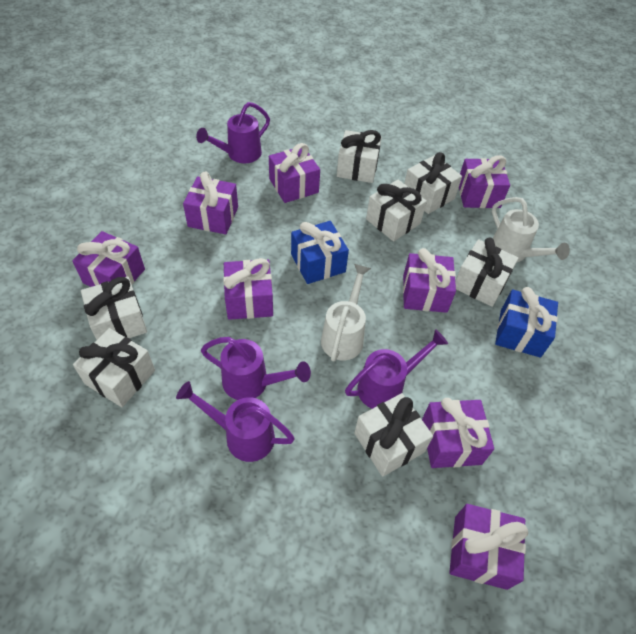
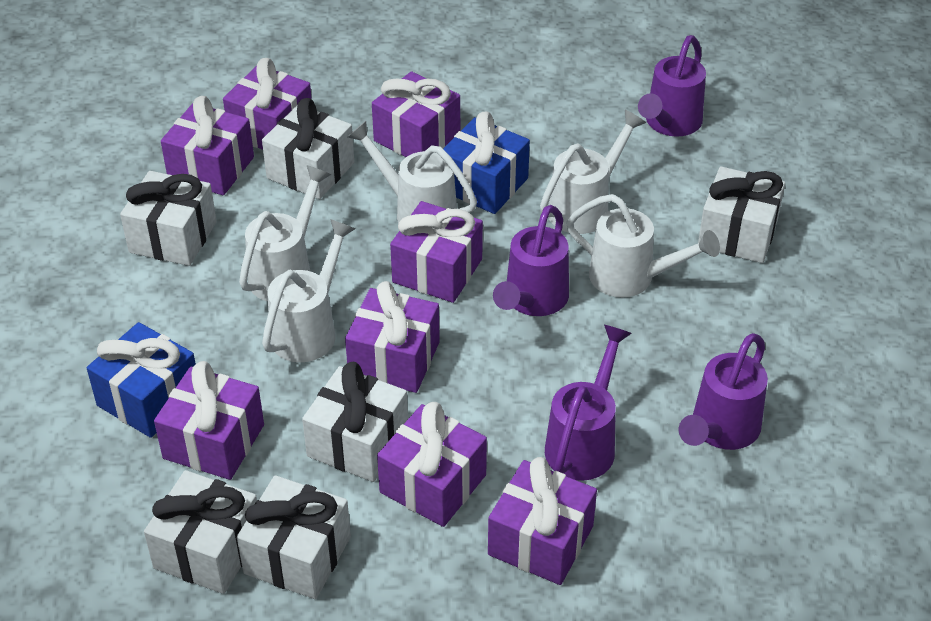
white gift: [73,328,155,407] [81,276,147,340] [337,130,382,183] [354,393,433,477] [366,179,427,242] [404,152,462,214] [455,238,519,307] = 7 -> [120,171,217,266] [144,470,257,594] [237,475,351,599] [262,98,354,199] [302,362,408,482] [698,166,785,263] = 6
white watering can: [321,264,371,362] [492,197,570,262] = 2 -> [239,165,331,301] [262,219,355,363] [347,121,477,223] [540,110,646,234] [566,194,720,297] = 5

